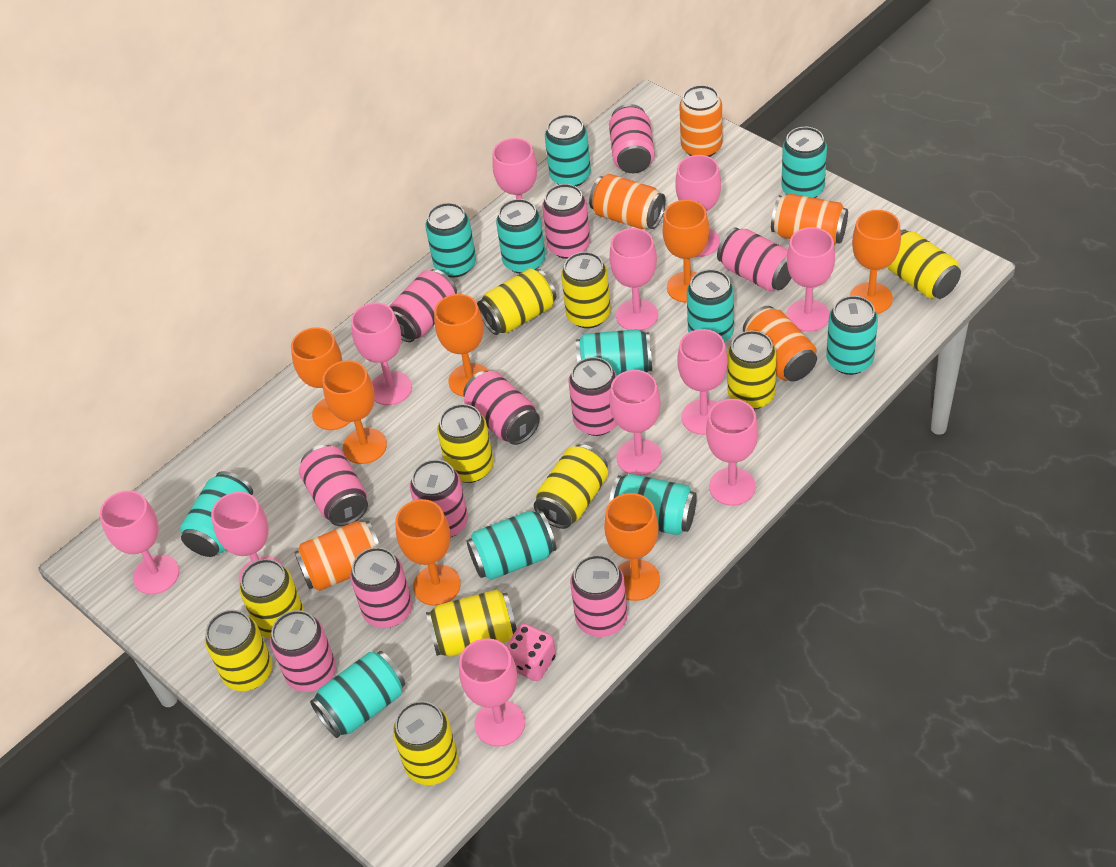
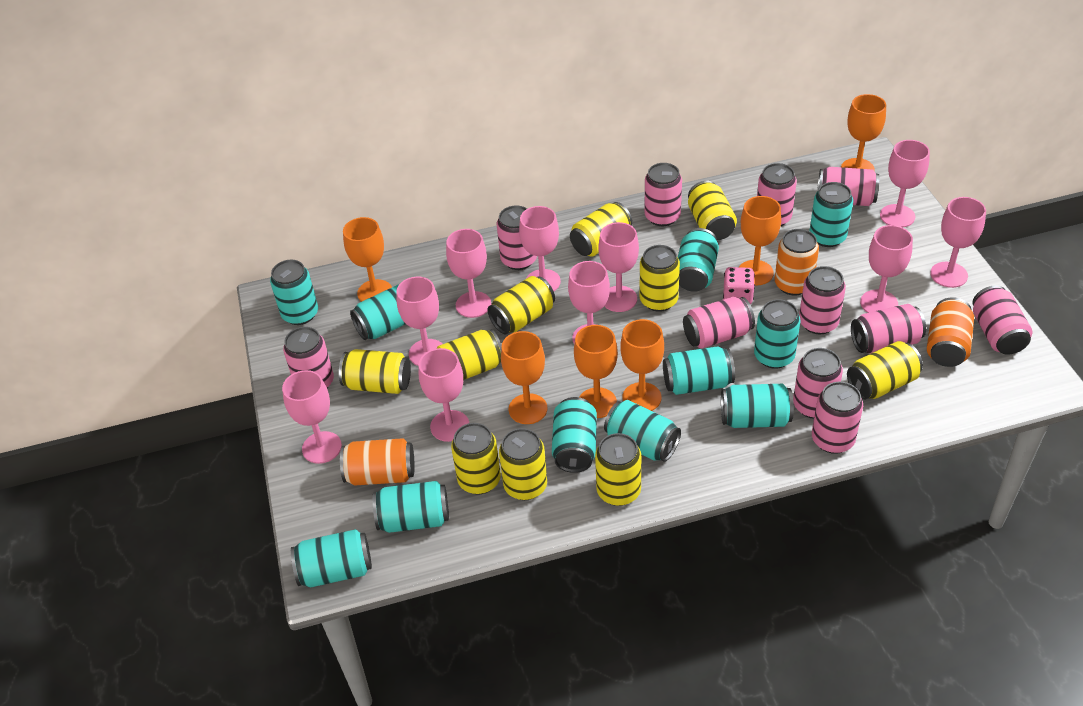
orange can: [294,521,381,591] [589,174,666,229] [679,85,723,157] [743,306,817,382] [771,194,848,245] = 5 -> [340,438,415,485] [775,229,819,296] [927,297,974,367] = 3
orange goblet: [291,327,350,430] [322,360,387,464] [395,499,461,606] [434,294,489,397] [604,493,660,601] [662,200,709,303] [850,210,901,314] = 7 -> [343,217,392,302] [501,331,547,424] [574,325,618,418] [620,319,664,411] [739,196,781,285] [841,94,886,171] = 6
pink goblet: [100,490,179,595] [211,492,283,584] [351,303,412,405] [459,638,525,747] [492,138,543,225] [609,228,658,331] [609,370,662,476] [675,155,721,257] [677,329,728,435] [706,399,758,506] [786,227,835,332] = 11 -> [282,370,342,464] [396,277,442,366] [419,348,469,442] [446,229,491,318] [519,206,561,291] [568,261,610,344] [598,222,639,312] [860,225,913,313] [880,140,930,227] [930,197,986,288] = 10

